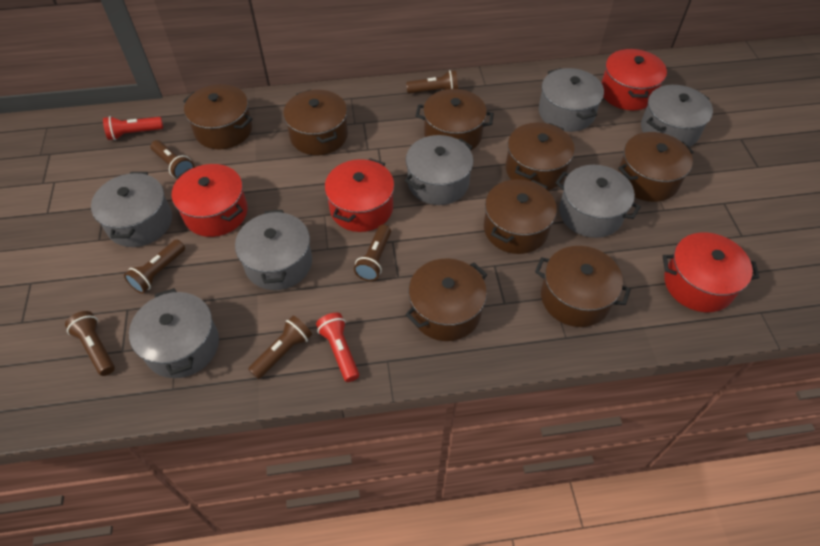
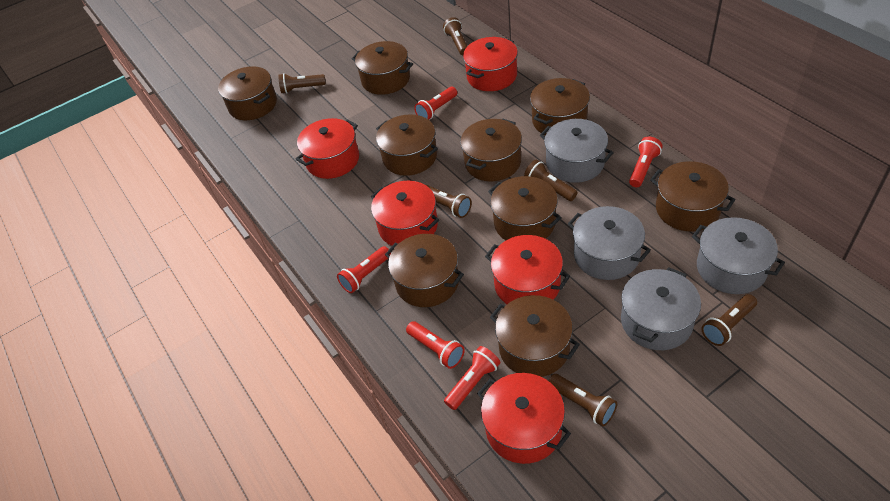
brown pot: [183,84,252,149] [283,90,348,155] [405,259,488,341] [416,89,494,150] [484,179,557,254] [506,123,575,190] [535,246,631,327] [618,132,694,202] = 8 -> [218,66,277,120] [352,41,413,95] [376,114,438,176] [385,234,464,307] [460,118,522,181] [488,176,562,241] [490,295,580,377] [530,78,590,135] [650,161,736,232] = 9
grey pot: [91,172,172,247] [129,288,219,378] [235,210,312,290] [405,135,473,205] [539,68,604,132] [555,165,641,238] [641,85,713,147] = 7 -> [540,119,614,183] [568,206,651,280] [621,267,701,350] [692,217,785,294] = 4
red flashlight: [103,116,163,140] [316,313,359,382] = 2 -> [337,246,391,293] [406,321,465,369] [414,87,457,120] [444,346,500,410] [629,137,663,187] = 5
red pot: [172,164,248,237] [325,158,394,232] [601,49,667,111] [663,232,759,312] = 4 -> [296,118,359,179] [371,181,439,246] [463,37,518,91] [477,373,571,464] [485,235,570,304] = 5

